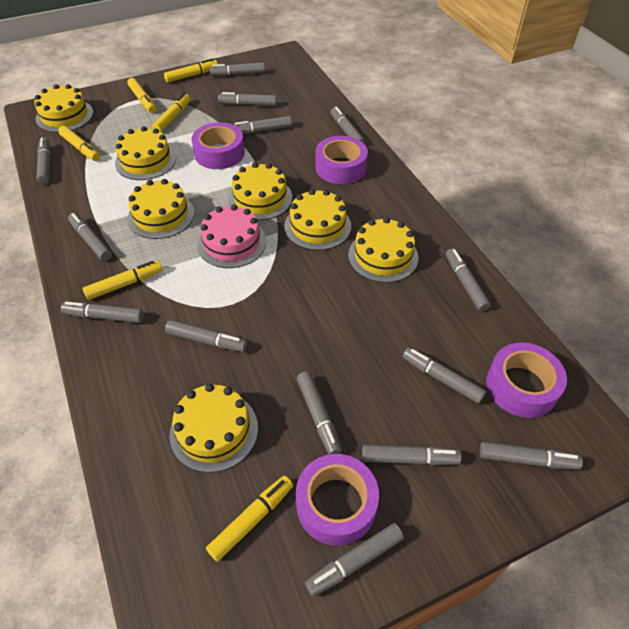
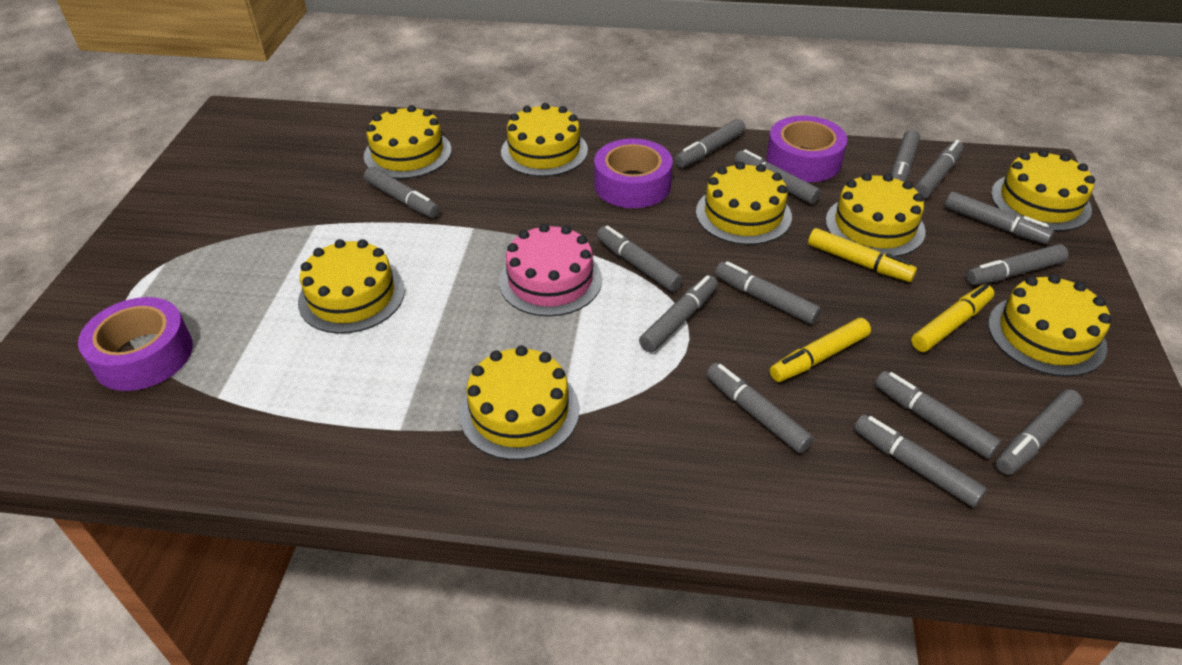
purple tape: [191,122,245,169] [296,454,379,546] [315,136,368,184] [486,343,567,418] = 4 -> [78,297,193,391] [594,139,673,208] [766,116,847,182] = 3
yellow cake: [34,84,93,133] [115,126,176,180] [127,179,194,239] [169,383,258,473] [228,162,292,220] [284,189,351,250] [348,217,419,283] = 7 -> [298,239,405,334] [364,105,451,179] [460,346,579,460] [501,103,588,177] [696,162,792,245] [826,173,926,257] [988,274,1111,377] [991,149,1095,231] = 8
yellow marker: [58,126,100,161] [83,261,162,300] [127,78,156,113] [152,93,191,132] [164,59,218,83] [206,476,293,562] = 6 -> [770,318,871,382] [808,228,917,282] [911,284,994,352] = 3

